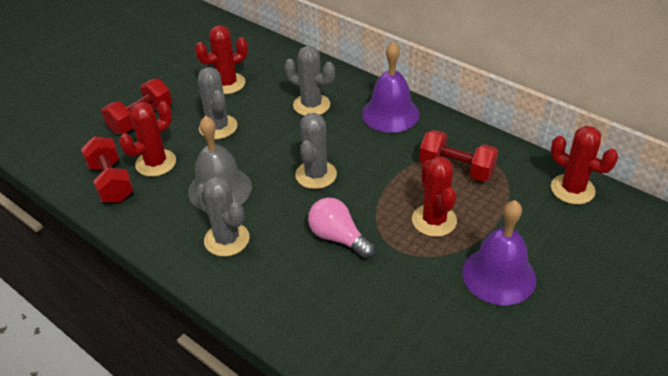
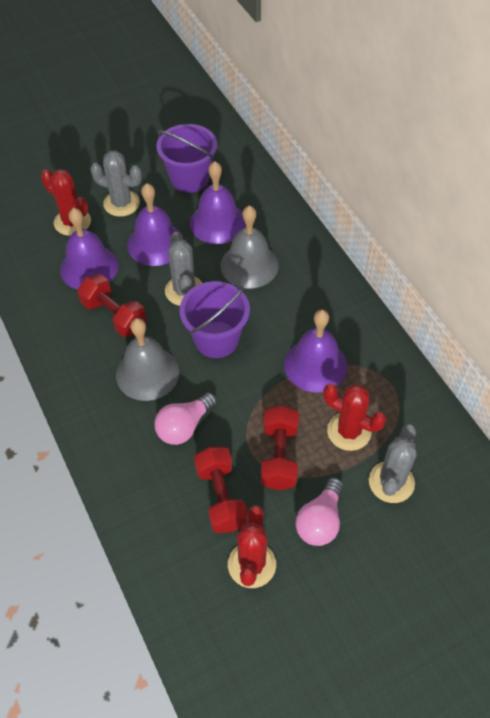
grey bell: [188,116,252,211] = 1 -> [116,318,179,401] [221,205,279,289] = 2
grey cactus: [196,176,250,257] [198,67,237,139] [284,46,335,116] [295,113,337,189] = 4 -> [90,151,142,217] [165,232,202,306] [369,424,417,503] = 3
pink light bulb: [308,198,375,258] = 1 -> [154,392,217,445] [295,478,343,546] = 2
purple bell: [362,42,419,133] [462,200,536,305] = 2 -> [60,208,118,290] [127,183,184,266] [190,161,246,244] [284,310,347,393] = 4
purple bucket: none = 0 -> [156,124,217,193] [179,281,250,358] = 2
red cactus: [119,101,176,177] [195,25,248,94] [412,157,457,237] [551,126,618,204] = 4 -> [41,169,91,236] [228,505,276,588] [323,384,386,451] = 3

